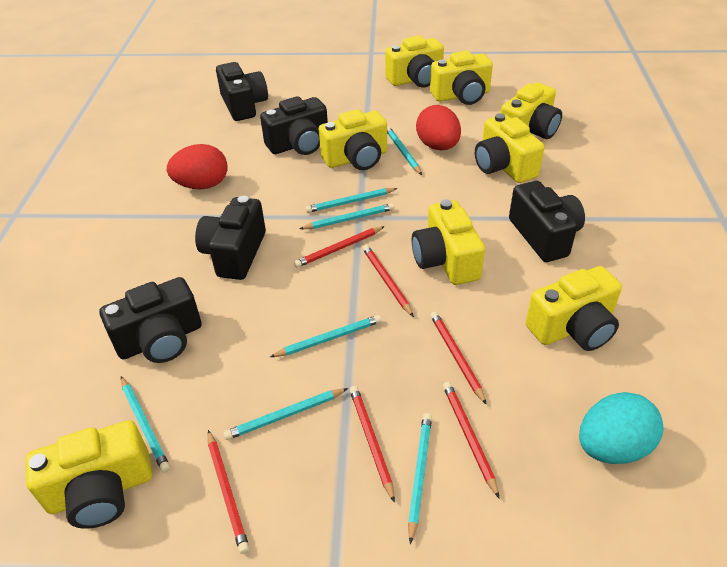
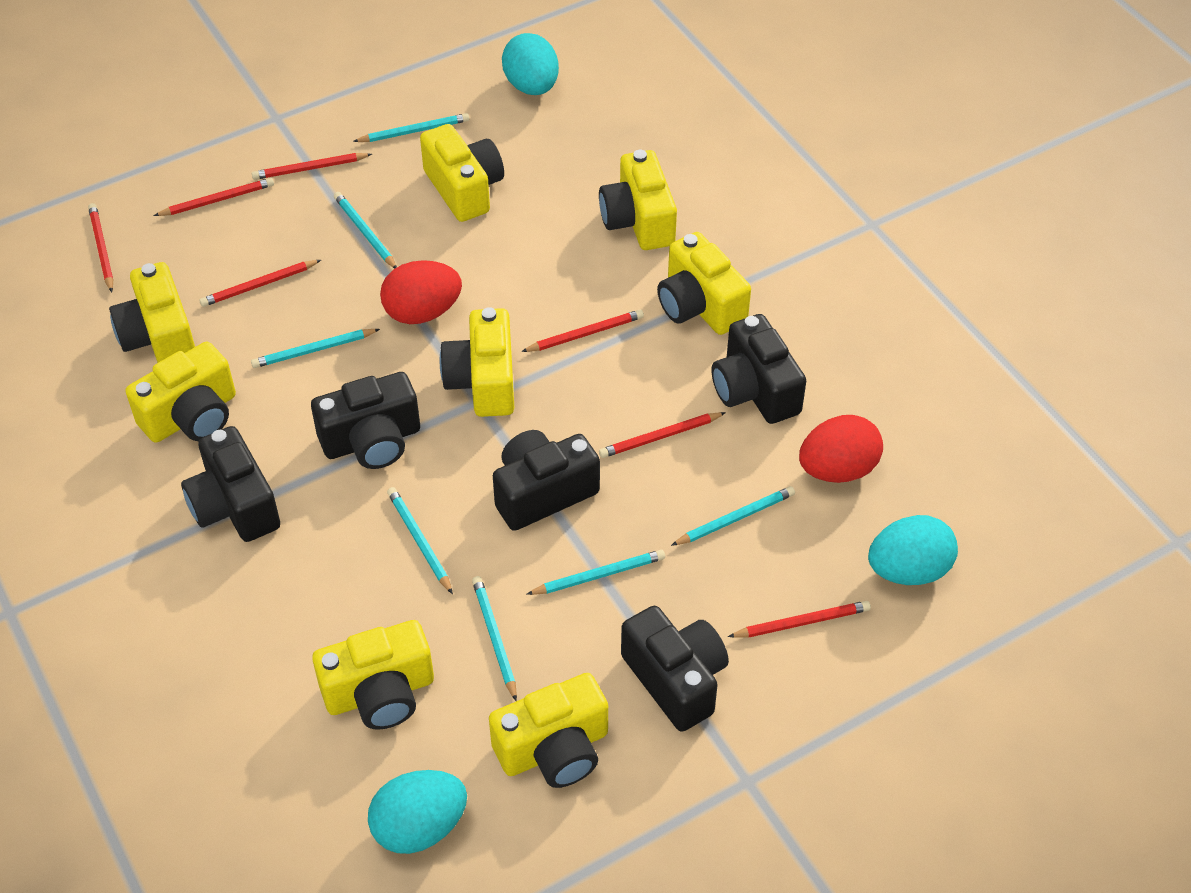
red pencil: [208,430,250,554] [294,226,385,268] [350,386,395,503] [362,245,414,317] [430,311,487,405] [443,382,499,498] = 6 -> [88,203,114,292] [154,178,274,216] [199,260,321,307] [252,153,372,180] [521,310,644,352] [599,412,726,458] [728,601,871,638] = 7
turquoise egg: [579,392,664,464] = 1 -> [368,770,467,854] [502,33,559,95] [868,515,958,585] = 3

